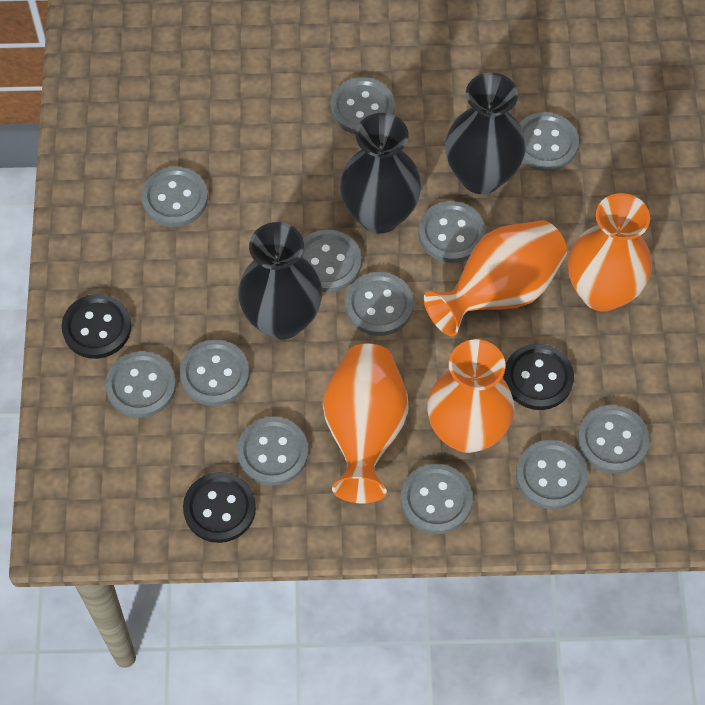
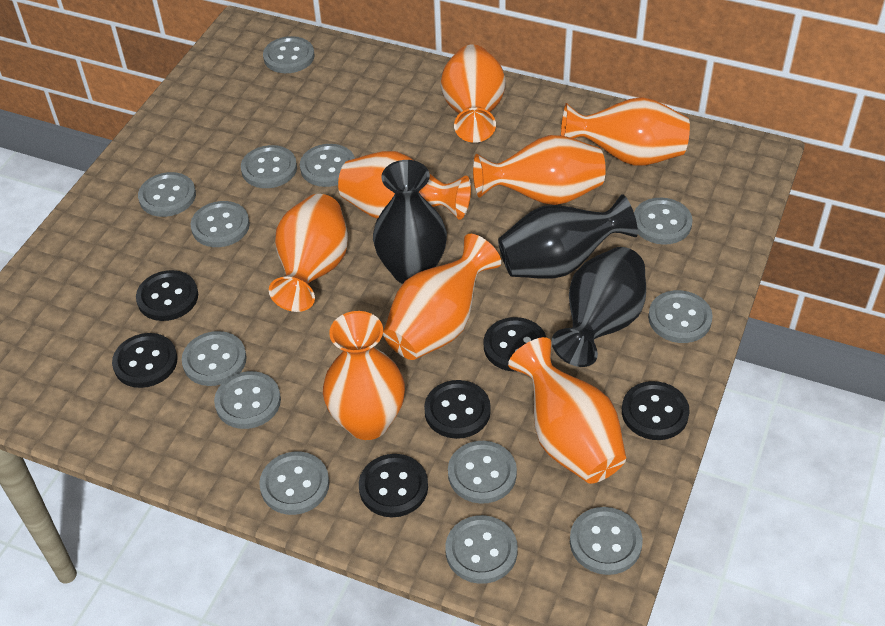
black button: [62,294,131,359] [183,472,256,543] [504,344,574,410] = 3 -> [112,333,178,388] [136,270,198,321] [359,454,428,517] [424,380,491,439] [484,317,547,372] [622,381,690,440] = 6
grey button: [106,351,176,418] [141,167,208,227] [179,340,250,406] [237,417,308,486] [301,230,362,292] [331,77,395,134] [345,272,413,336] [401,464,473,534] [418,201,485,263] [516,440,588,510] [519,112,579,171] [577,405,650,474] = 12 -> [138,172,196,217] [182,331,247,386] [190,201,250,247] [214,371,281,429] [241,145,297,188] [259,452,329,515] [263,36,314,73] [300,144,355,187] [445,515,518,584] [448,441,517,504] [570,507,643,575] [634,198,693,245] [648,290,713,343] = 13
orange vase: [323,343,409,503] [424,220,567,336] [427,339,514,453] [568,193,652,312] = 4 -> [269,194,348,312] [323,311,405,440] [338,151,471,220] [383,234,501,360] [441,45,506,143] [473,135,606,205] [508,337,626,484] [561,97,690,166] = 8

